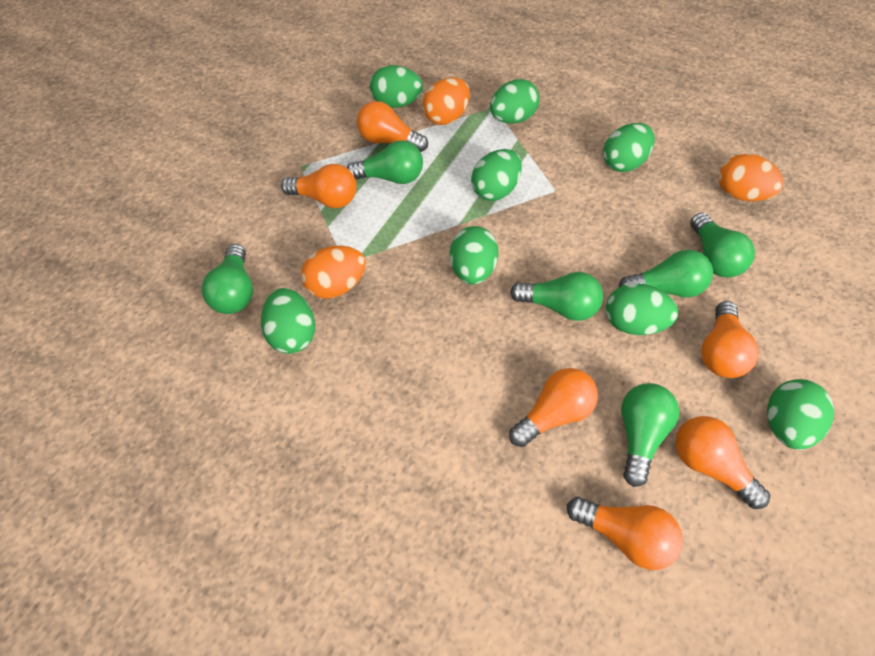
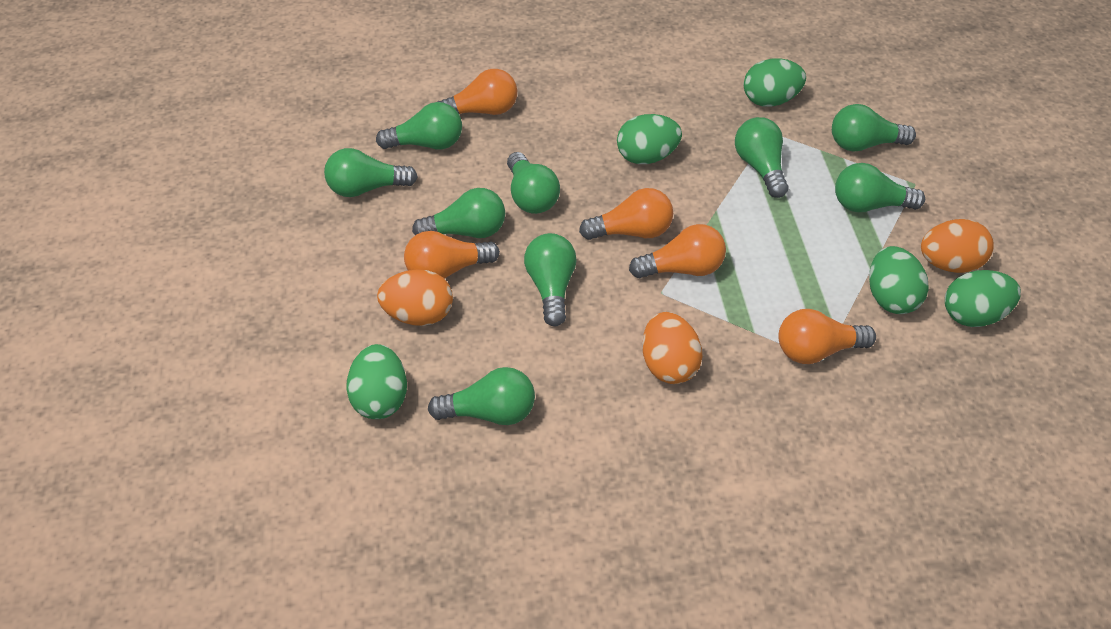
green egg: [261,288,315,354] [370,65,423,108] [450,226,498,285] [471,149,522,201] [490,79,539,124] [603,123,655,172] [606,283,678,335] [767,379,834,450] = 8 -> [346,344,407,419] [617,114,682,164] [744,58,806,107] [869,246,928,314] [945,270,1021,327] = 5
green light bulb: [202,244,253,314] [347,140,423,184] [510,272,603,321] [618,249,713,297] [621,383,679,487] [690,213,755,278] = 6 -> [324,148,418,197] [376,102,462,149] [412,188,505,238] [428,367,535,425] [507,152,560,214] [524,233,577,326] [735,117,788,198] [832,104,916,152] [835,163,925,212] = 9
orange light bulb: [281,164,357,208] [357,101,428,152] [509,368,598,447] [567,497,683,570] [675,416,770,509] [701,301,759,378] = 6 -> [404,231,500,279] [438,69,517,115] [579,188,673,240] [629,224,726,278] [778,309,876,364] = 5

